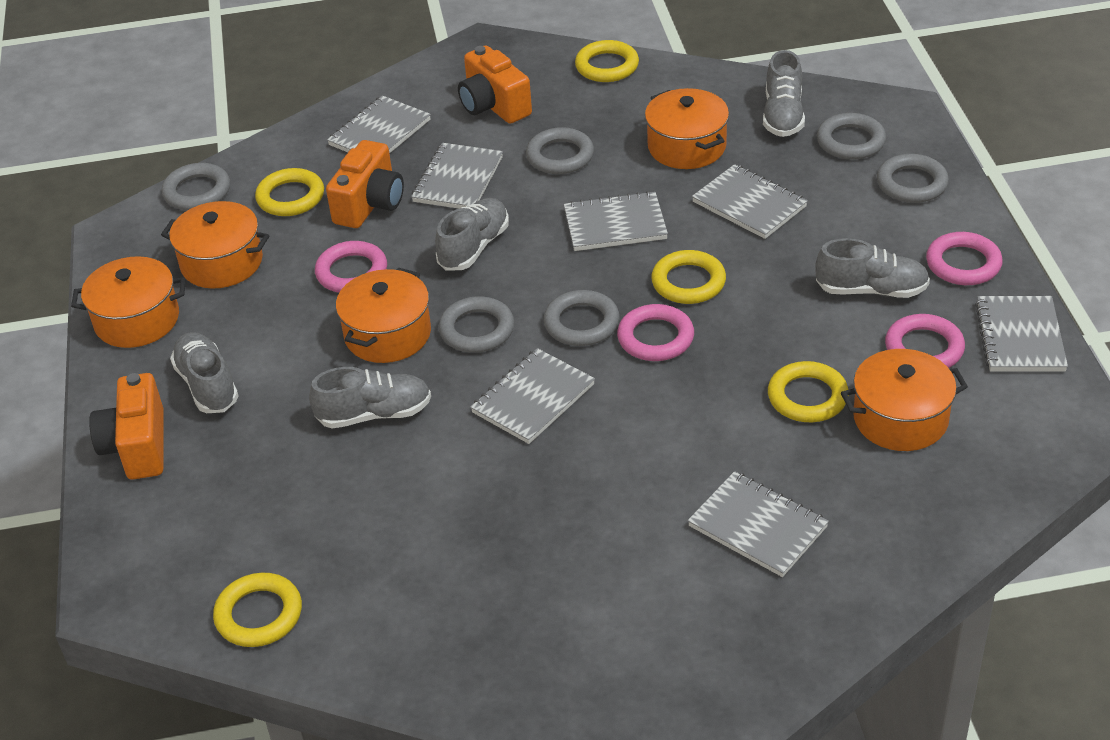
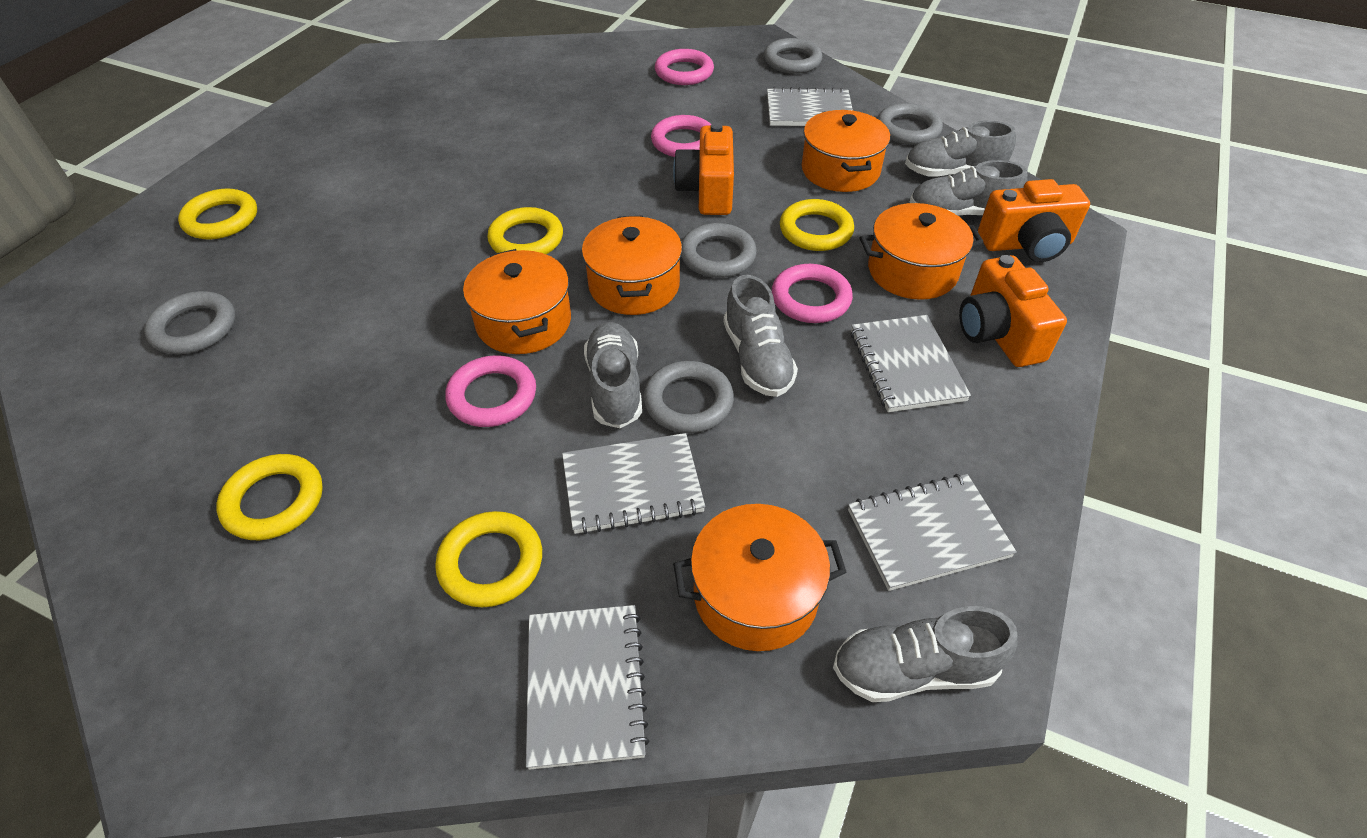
grey notebook: [327,95,431,154] [411,143,503,209] [470,348,595,444] [564,191,668,251] [688,471,829,577] [692,164,808,239] [975,296,1068,371] = 7 -> [526,605,649,770] [562,433,705,534] [767,87,853,126] [848,474,1017,591] [851,315,971,412] = 5
grey ring: [162,163,230,210] [438,296,514,353] [526,127,594,174] [544,290,620,346] [817,113,886,160] [877,154,949,203] = 6 -> [144,291,235,354] [643,361,734,433] [681,223,757,278] [764,38,822,74] [877,103,943,145] = 5

